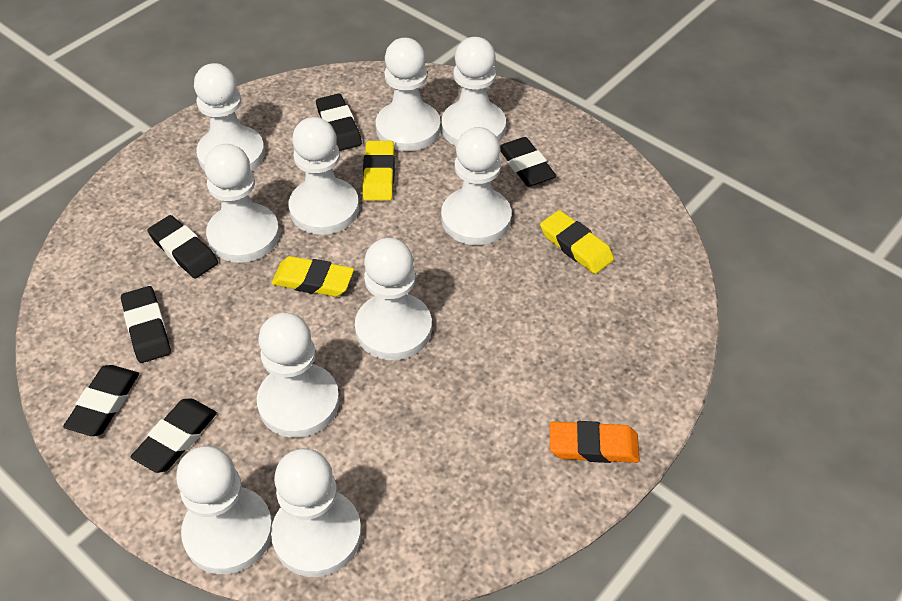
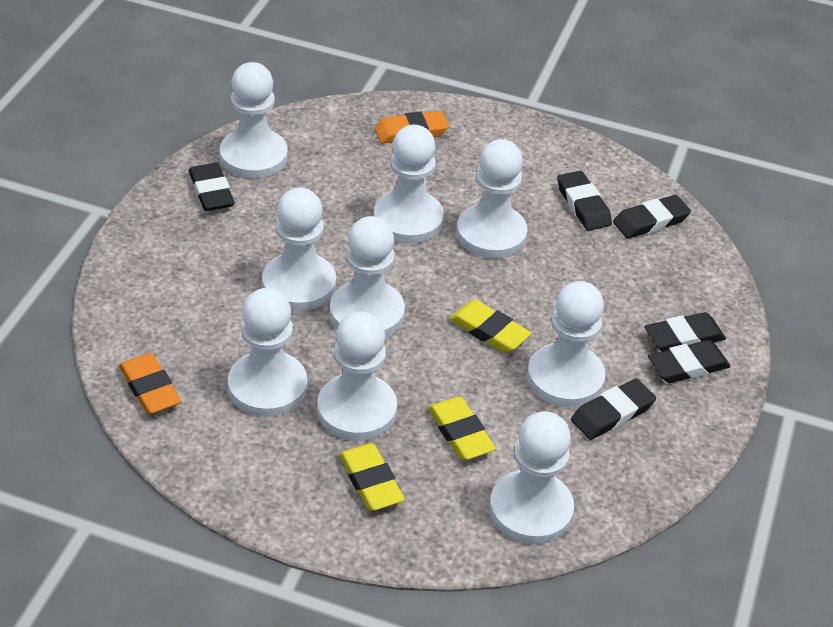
orange eraser: [550,421,640,463] = 1 -> [119,353,181,415] [374,111,449,144] = 2
white pawn: [176,446,273,574] [194,63,265,171] [204,144,279,263] [257,313,339,438] [271,449,362,577] [288,117,359,235] [355,238,432,360] [376,38,441,151] [441,37,506,146] [441,127,512,245] = 10 -> [220,62,288,179] [228,288,307,417] [262,188,336,311] [317,311,397,441] [330,216,405,338] [374,125,444,243] [457,139,528,258] [489,411,574,544] [527,281,606,407] = 9

